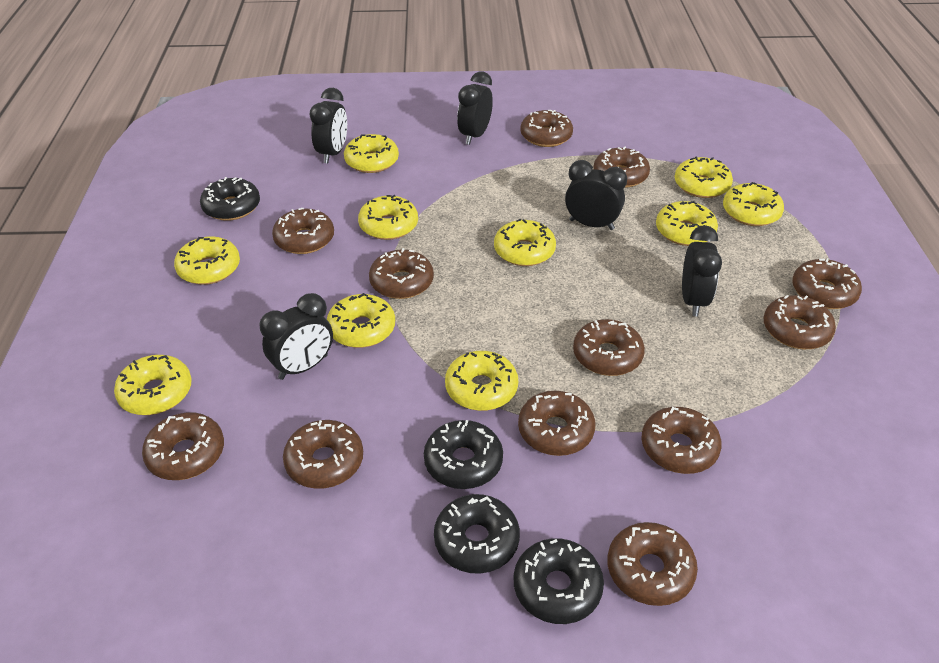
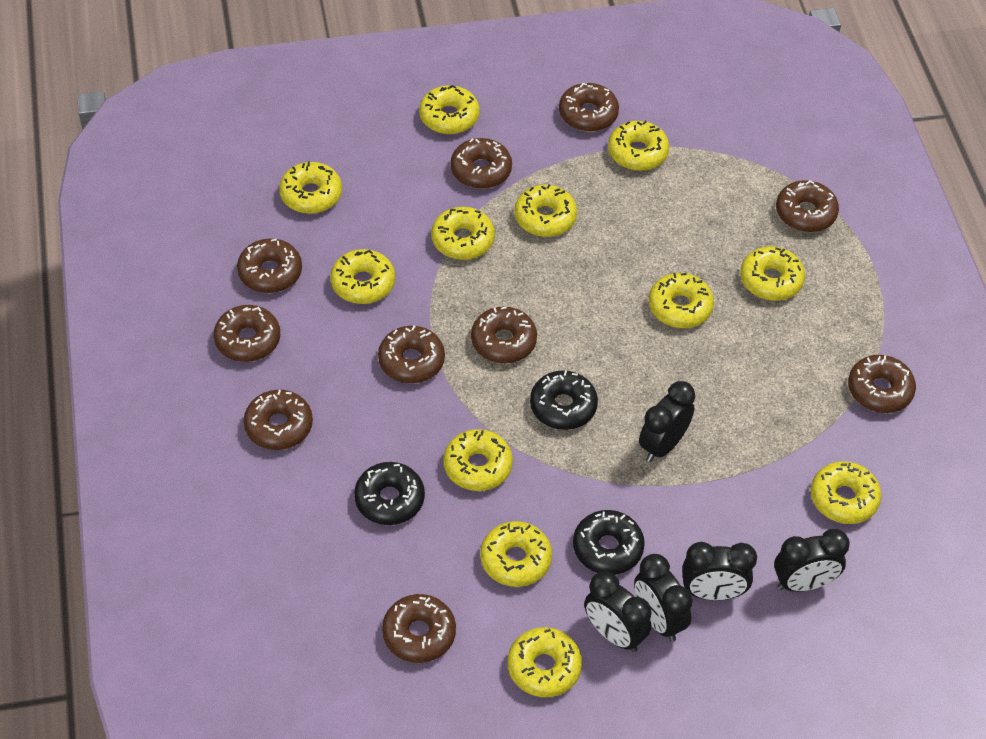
black donut: [200,177,260,221] [424,420,503,489] [434,494,520,574] [514,538,604,624] = 4 -> [354,462,425,525] [530,370,598,430] [573,510,645,575] = 3
brown donut: [142,412,224,480] [272,208,334,254] [283,420,363,489] [369,248,434,299] [518,391,595,456] [520,110,573,147] [573,319,645,376] [594,147,650,188] [607,522,698,606] [641,407,722,474] [763,295,836,349] [792,258,862,309] = 12 -> [214,305,280,362] [237,238,302,293] [244,390,313,450] [378,326,445,383] [382,594,456,663] [451,138,512,189] [471,306,537,363] [559,83,619,132] [776,180,839,232] [848,355,916,413] = 10
yellow donut: [114,355,192,415] [174,236,240,285] [327,293,395,348] [344,134,399,173] [358,195,418,240] [445,351,518,411] [494,219,556,266] [656,201,718,246] [675,156,733,198] [723,182,784,226] = 10 -> [279,162,342,214] [331,249,395,304] [419,85,480,134] [431,207,495,260] [443,429,513,491] [480,521,552,587] [508,627,582,697] [514,184,577,237] [608,121,669,171] [649,273,714,328] [740,246,805,301] [811,461,881,524] = 12

